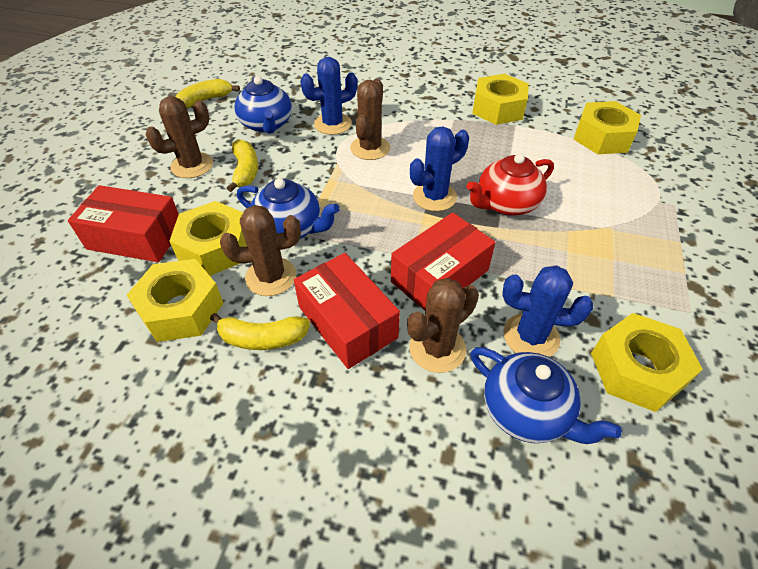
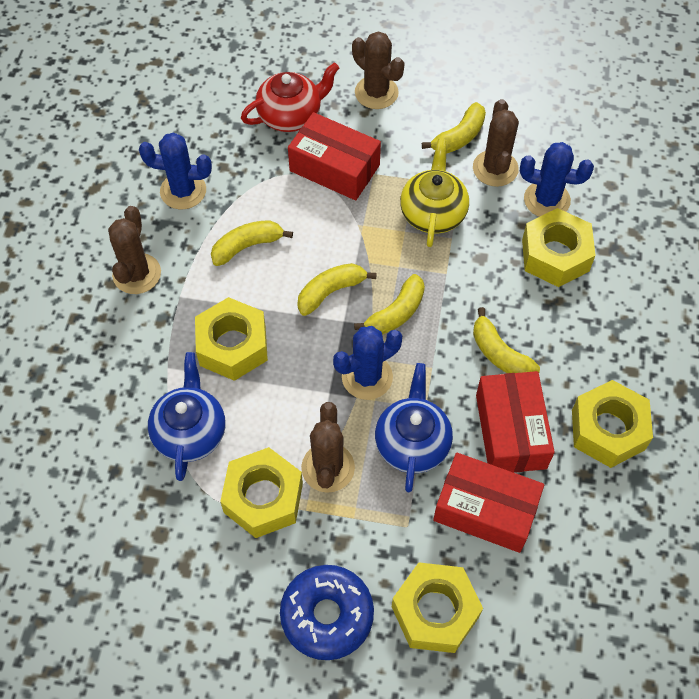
blue donut: none = 0 -> [280,565,374,660] = 1
blue teapot: [235,76,292,134] [237,178,340,239] [471,347,622,444] = 3 -> [148,352,225,481] [375,363,453,492] = 2
yellow banana: [175,79,240,108] [210,313,310,350] [227,139,258,192] = 3 -> [211,220,293,266] [297,263,377,316] [354,274,425,335] [422,102,486,154] [473,307,540,373] = 5
yellow teapot: none = 0 -> [400,139,469,247] = 1

